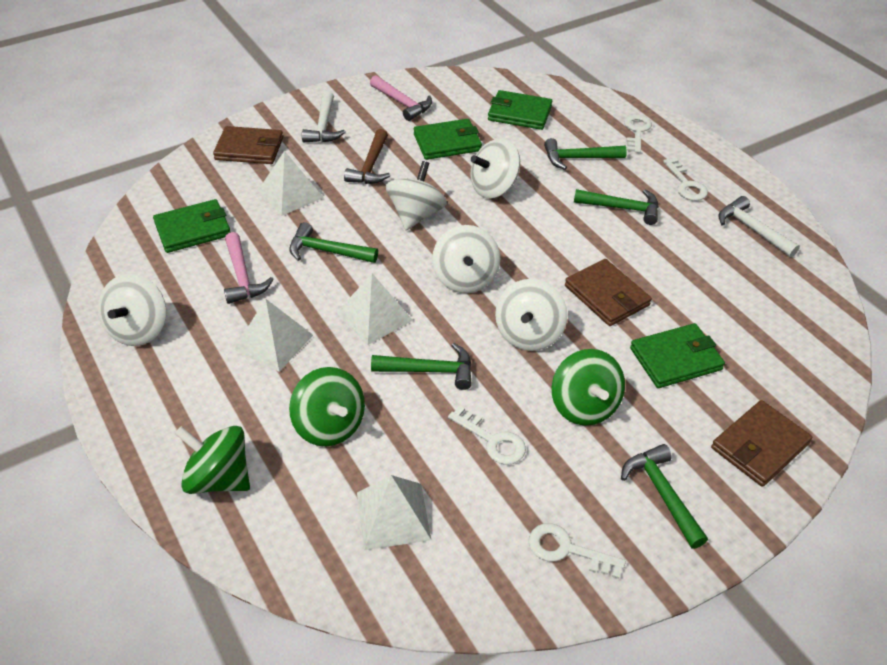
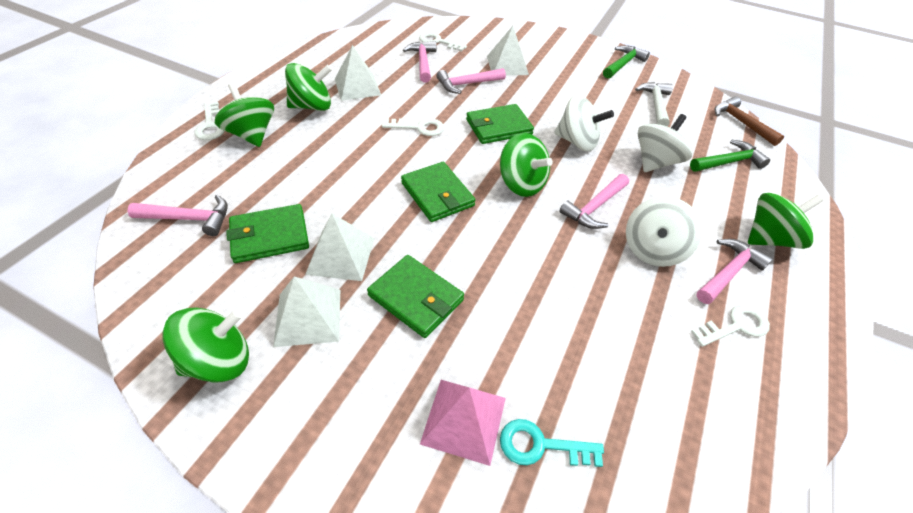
brown wallet: [213,126,283,164] [565,259,652,326] [711,400,812,487] = 3 -> none = 0
green hammer: [290,222,378,263] [371,343,472,390] [544,138,627,170] [574,189,659,225] [621,444,708,549] = 5 -> [603,45,650,79] [690,140,770,172] = 2
green spinning top: [175,426,250,494] [289,367,365,446] [552,349,625,426] = 3 -> [163,307,249,382] [215,83,274,147] [285,63,332,111] [500,133,553,197] [748,193,824,249] = 5
pink hammer: [224,232,274,304] [370,75,432,121] = 2 -> [127,195,228,236] [403,41,436,82] [436,68,506,94] [560,174,629,229] [696,239,773,304] = 5
pink pyramid: none = 0 -> [420,380,506,466] = 1
turquoise key: none = 0 -> [500,419,604,467] = 1
white hammer: [302,91,345,142] [718,196,800,257] = 2 -> [635,82,673,126] = 1
white spinning top: [98,274,166,346] [386,161,447,230] [432,225,500,293] [470,139,520,198] [495,279,567,351] = 5 -> [555,95,614,151] [626,196,702,267] [638,114,693,172] = 3

